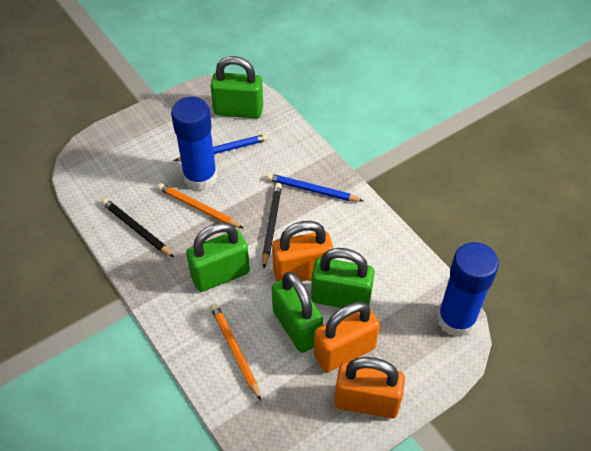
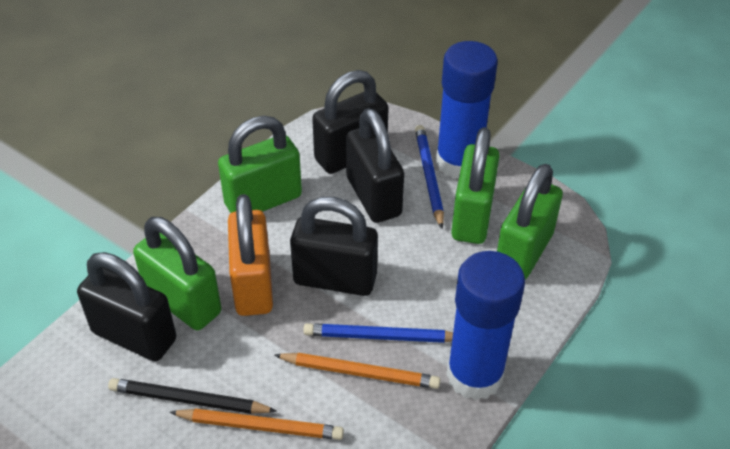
black padlock: none = 0 -> [77,252,176,361] [290,197,378,296] [312,70,389,174] [346,108,404,223] = 4
black pencil: [102,198,174,257] [262,183,282,268] = 2 -> [108,378,277,414] = 1
orange padlock: [272,221,333,282] [314,301,380,372] [334,357,405,419] = 3 -> [228,194,273,316] = 1

